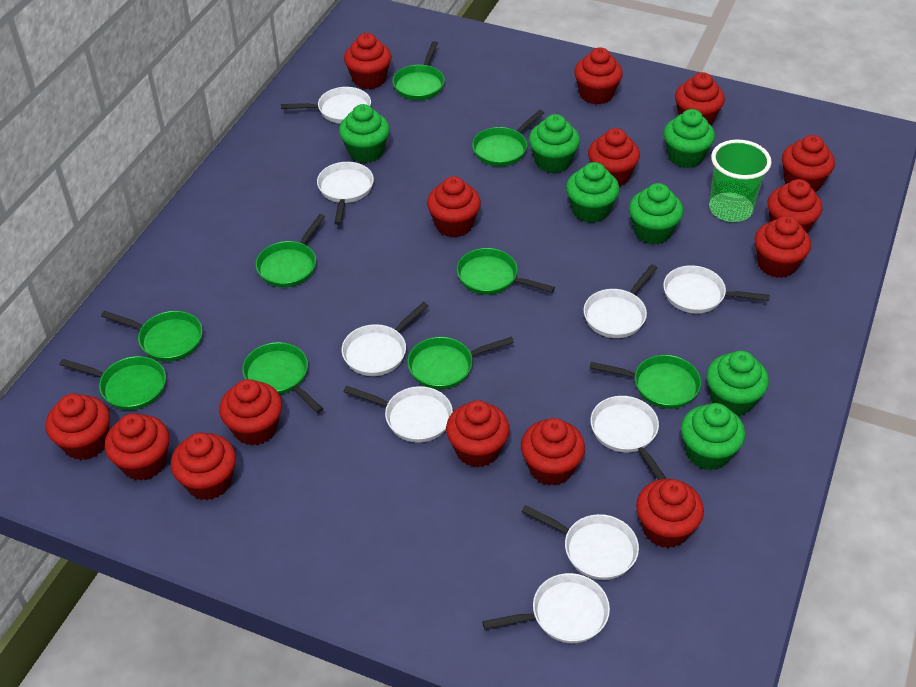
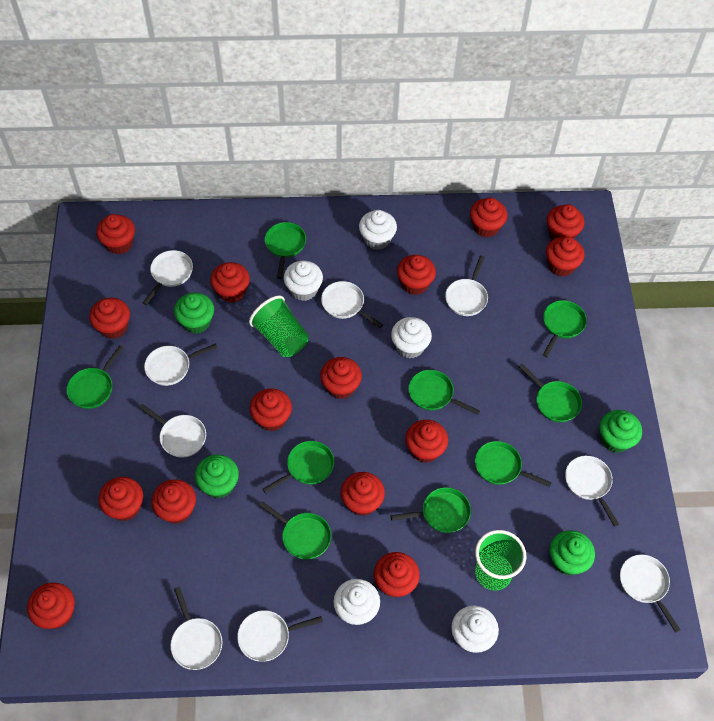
green cup: [709,139,772,222] = 1 -> [249,295,309,357] [475,530,526,590] = 2
green cupcake: [339,104,390,163] [529,114,580,173] [566,162,620,223] [629,183,683,245] [664,109,715,168] [681,403,745,470] [707,351,769,416] = 7 -> [174,293,214,334] [195,455,239,498] [550,530,595,576] [599,410,642,453] = 4
white cupcake: none = 0 -> [284,261,323,301] [334,579,380,625] [359,210,397,250] [391,317,432,358] [451,606,499,653] = 5

